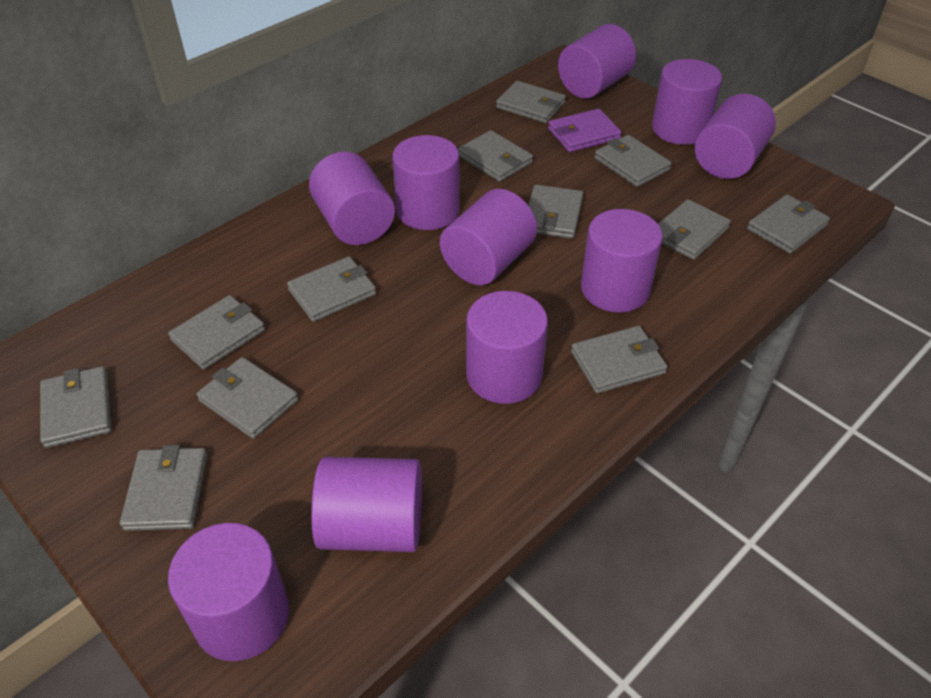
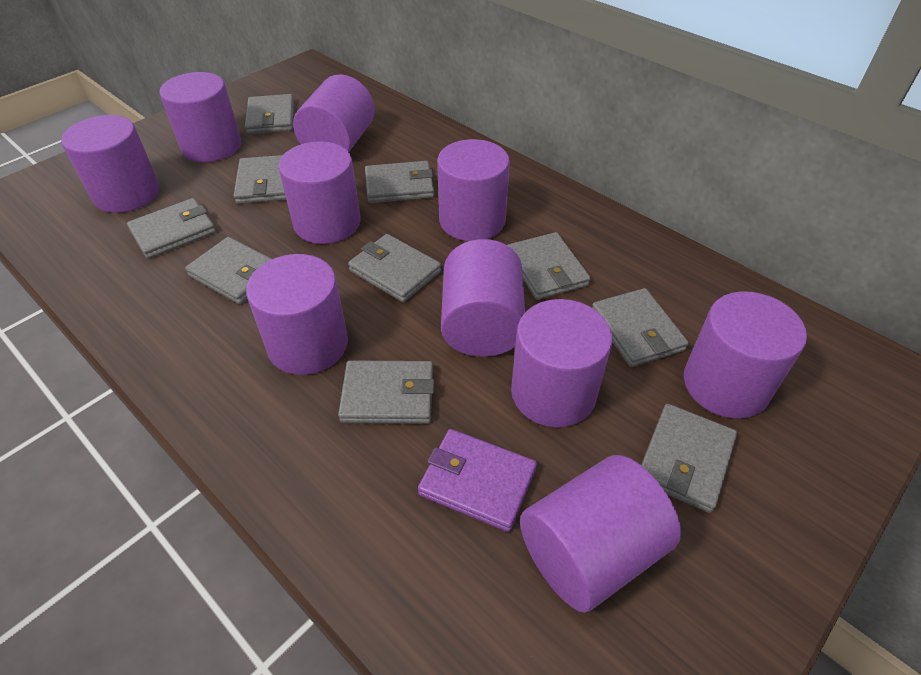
grey wallet: [40,366,112,448] [120,445,207,531] [168,295,265,370] [197,357,298,439] [287,256,376,322] [458,130,533,182] [496,81,566,123] [528,185,583,239] [571,326,667,394] [594,135,672,187] [658,199,731,260] [747,195,830,254] = 12 -> [127,198,216,259] [185,237,272,304] [234,155,286,204] [245,94,294,134] [338,360,434,424] [348,234,441,303] [365,161,434,203] [507,232,591,300] [592,288,689,367] [641,404,737,513] = 10

